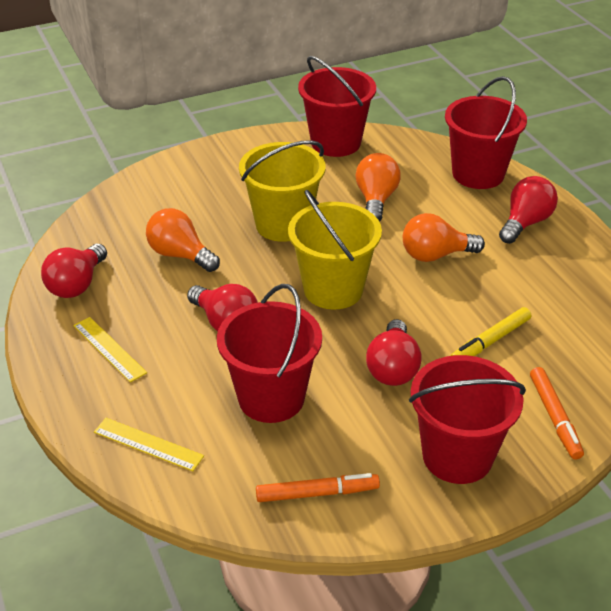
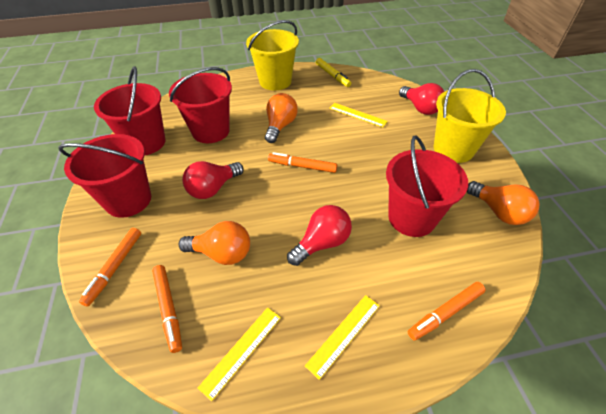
orange marker: [256,473,380,502] [530,367,584,460] = 2 -> [79,228,141,307] [152,265,182,353] [268,152,337,173] [408,282,485,341] = 4
red light bulb: [41,244,107,298] [187,284,258,331] [366,319,422,386] [499,176,558,244] = 4 -> [182,161,244,199] [287,205,352,266] [399,83,444,115] = 3
yellow ruler: [73,317,147,383] [94,418,204,471] = 2 -> [198,307,281,401] [305,295,380,380] [329,103,388,128] = 3

